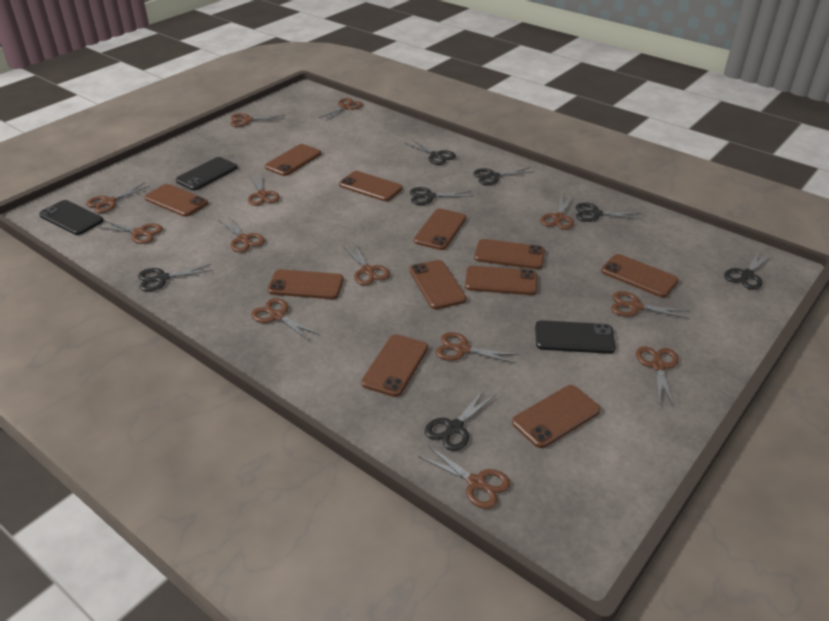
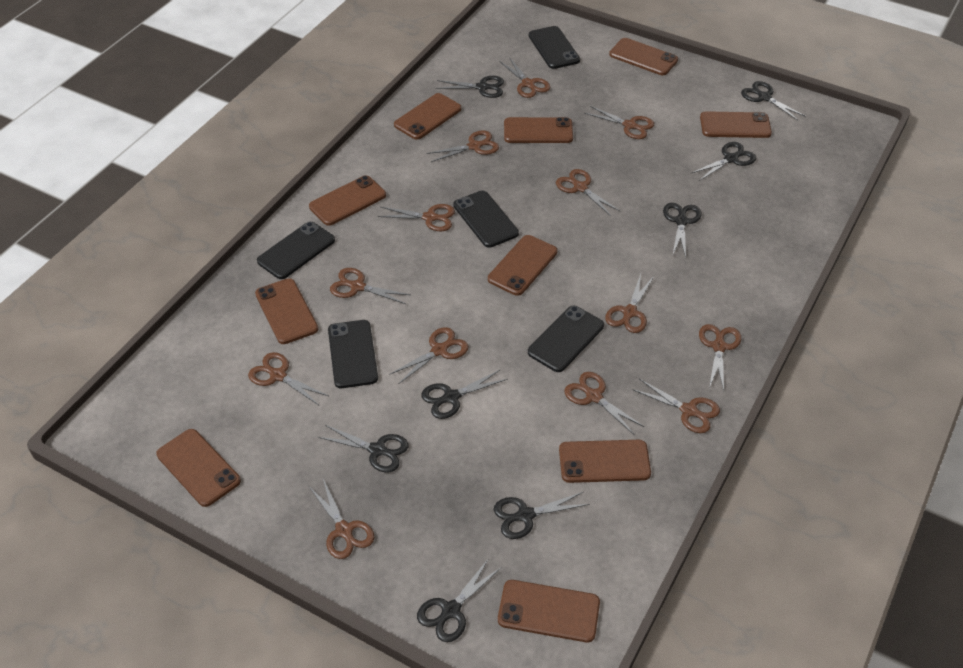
black phone: [39,200,103,235] [176,157,237,190] [535,320,616,354] = 3 -> [257,222,335,279] [328,320,378,388] [453,191,519,248] [528,306,604,372] [529,26,580,69] = 5
black scissors: [138,264,213,291] [405,139,456,165] [410,187,473,205] [425,389,496,451] [473,167,534,185] [576,203,642,222] [724,251,772,290] = 7 -> [318,425,409,472] [417,558,502,642] [422,369,508,419] [436,76,504,98] [494,492,590,539] [663,203,702,257] [690,142,756,181] [741,81,806,121] = 8
brown phone: [145,184,208,217] [265,144,321,176] [268,269,344,299] [339,171,403,201] [361,334,428,397] [409,260,466,309] [414,209,466,250] [465,266,537,295] [474,239,545,269] [512,385,601,448] [601,254,679,297] = 11 -> [156,429,241,507] [255,278,318,344] [309,175,386,226] [394,93,462,140] [488,235,558,296] [498,580,600,642] [504,117,573,143] [559,440,651,483] [609,38,678,75] [700,111,772,138] = 10

